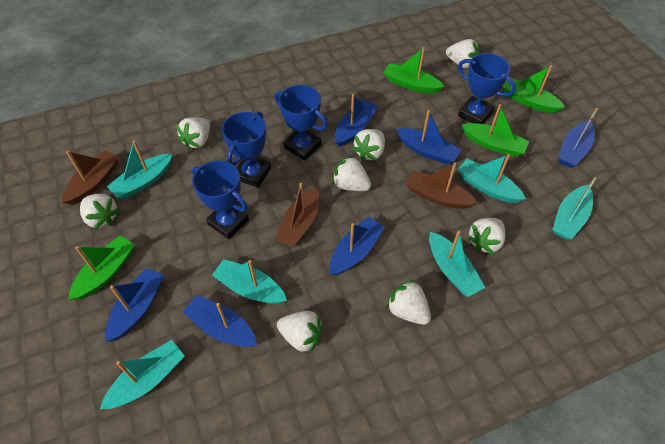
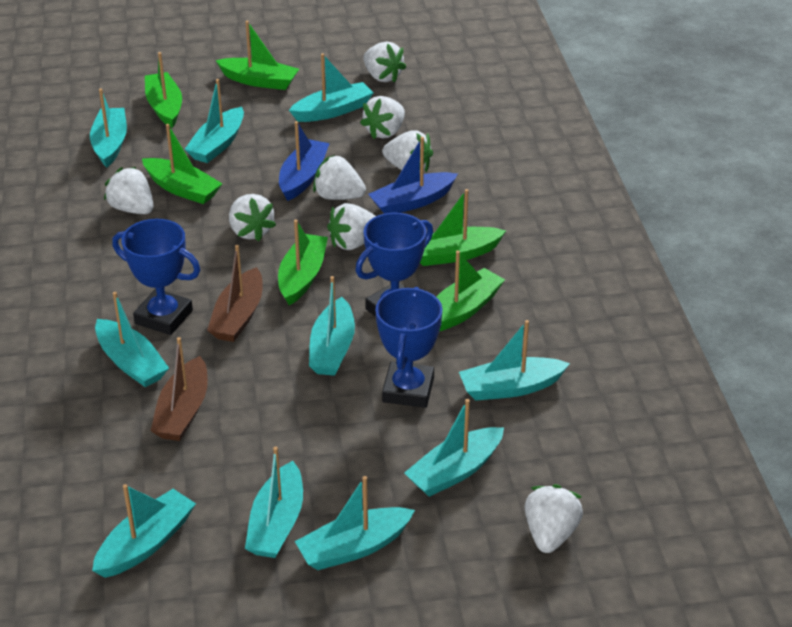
blue boat: [105,268,164,342] [183,295,257,347] [330,217,385,276] [335,94,378,147] [396,110,461,164] [558,108,598,168] = 6 -> [279,121,330,201] [368,137,458,214] = 2
blue trophy: [192,161,249,239] [222,112,271,188] [275,85,328,161] [458,53,516,124] = 4 -> [112,219,200,335] [355,212,433,317] [375,287,443,408] = 3
brown boat: [62,150,119,205] [275,183,319,247] [406,163,477,209] = 3 -> [151,337,208,441] [207,245,263,342] = 2
green boat: [68,236,135,300] [383,47,444,94] [462,104,529,157] [502,65,565,113] = 4 -> [142,124,222,204] [145,52,182,128] [215,21,299,90] [278,219,328,305] [420,189,506,266] [437,250,505,331] = 6
turquoise boat: [100,340,185,409] [107,141,172,199] [212,259,287,304] [429,231,486,297] [457,154,526,203] [552,177,597,239] = 6 -> [90,89,127,168] [92,484,196,578] [95,292,169,387] [184,79,244,163] [245,447,303,558] [289,53,374,122] [295,476,415,570] [309,276,355,376] [404,399,504,497] [459,320,570,401] = 10

